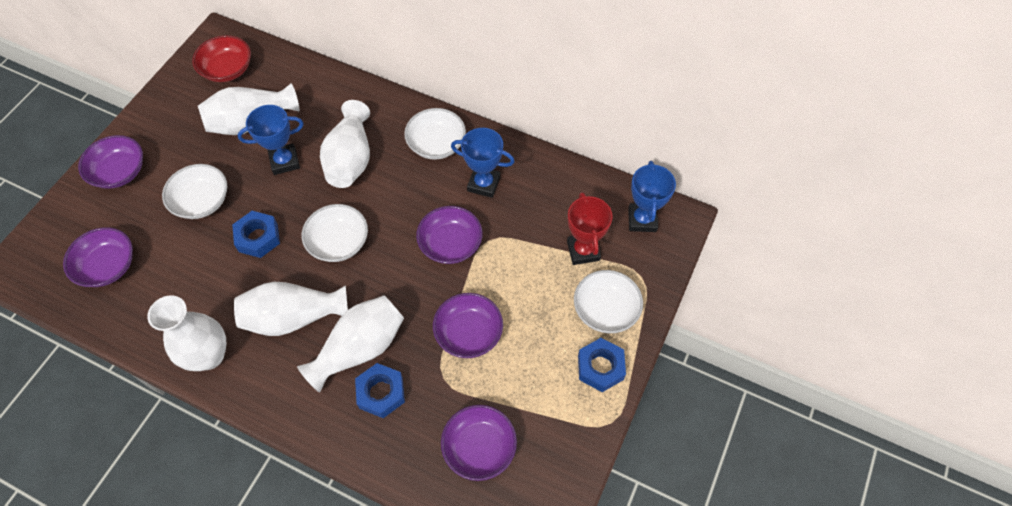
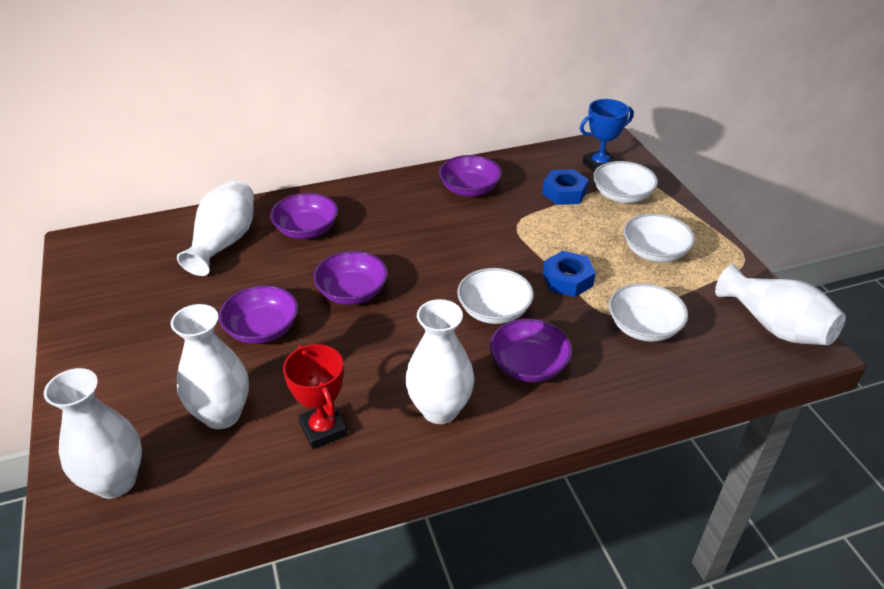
blue nut: [232,211,280,258] [355,363,405,418] [578,338,626,392] = 3 -> [542,169,589,205] [543,251,596,297] = 2
blue trophy: [238,105,304,175] [451,128,515,198] [628,161,676,232] = 3 -> [580,99,634,172] = 1
red bowl: [192,35,251,82] = 1 -> none = 0

